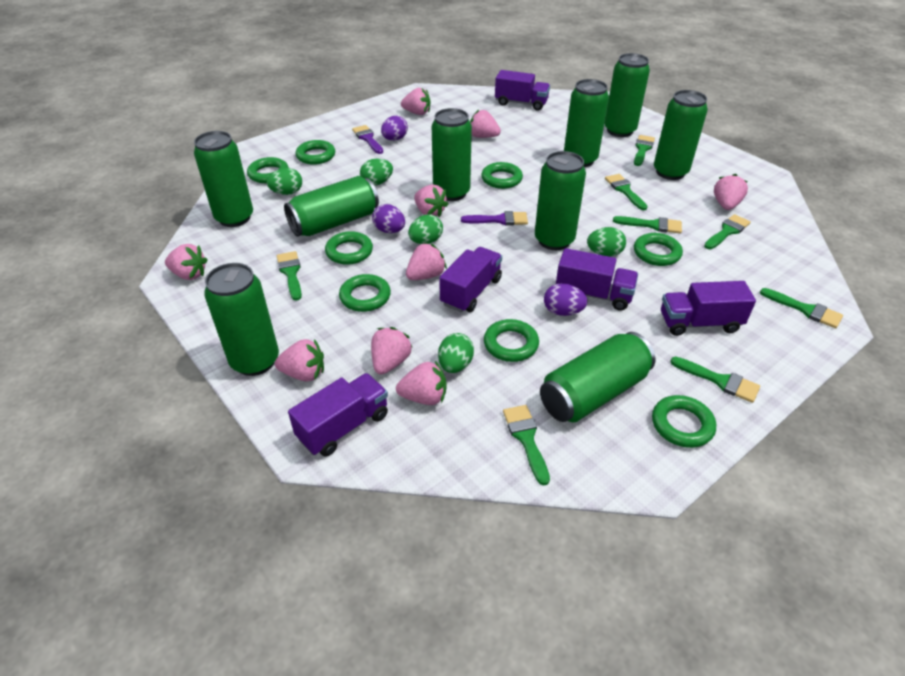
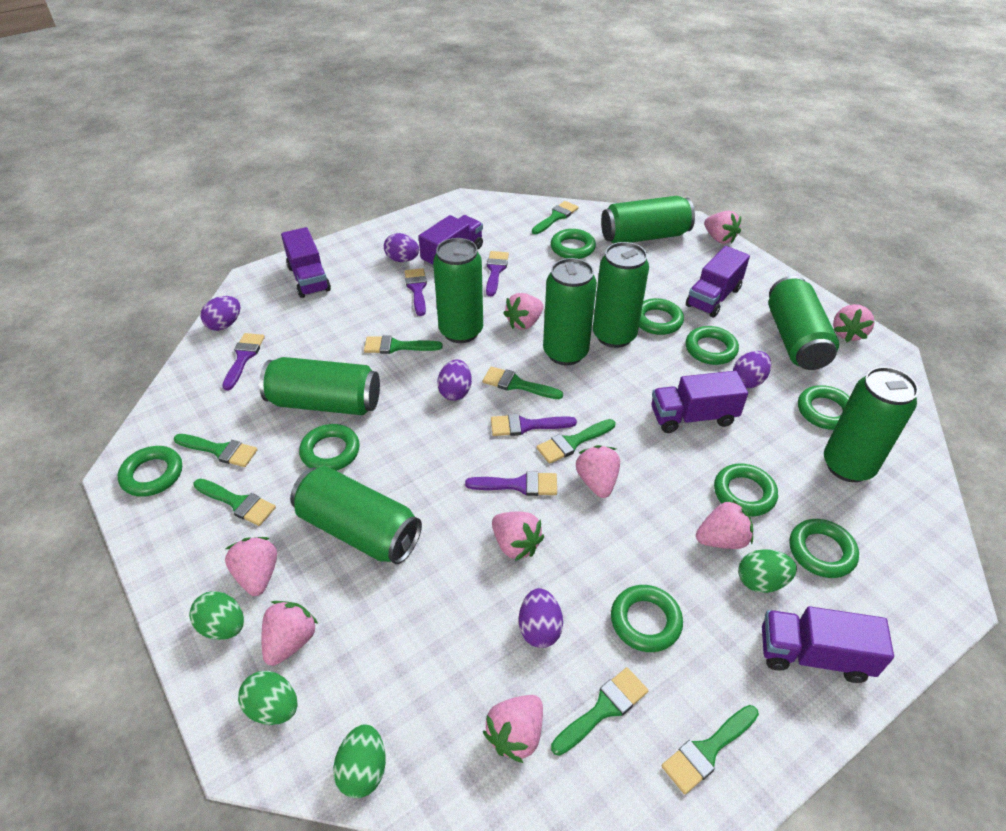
green can: [194,131,253,227] [204,263,279,376] [284,176,379,237] [432,108,472,201] [535,151,586,250] [540,332,656,422] [564,79,609,167] [604,53,650,137] [654,90,708,180] = 9 -> [259,357,380,415] [290,466,422,564] [433,238,483,343] [543,258,597,365] [593,242,649,348] [601,196,695,244] [768,276,839,370] [824,367,919,482] = 8
green egg: [267,168,302,195] [360,159,393,186] [408,214,443,244] [438,333,474,373] [587,227,626,257] = 5 -> [189,591,244,640] [238,671,298,725] [333,724,386,798] [738,549,797,593] = 4
green ring: [247,157,289,183] [296,140,335,165] [325,231,373,265] [339,274,391,312] [481,162,523,189] [484,319,539,362] [634,233,683,266] [652,395,716,448] = 8 -> [118,446,182,497] [299,424,360,471] [551,229,596,259] [611,585,683,652] [639,298,684,335] [686,326,739,365] [714,463,778,516] [789,519,859,578] [798,385,850,430] = 9
purple brush: [352,125,383,154] [461,211,528,226] = 2 -> [222,333,265,390] [405,268,427,316] [465,471,557,496] [486,251,509,297] [491,414,577,436] = 5
purple egg: [372,204,405,233] [381,116,408,141] [544,283,588,316] = 3 -> [201,296,240,331] [384,233,419,262] [437,360,472,401] [519,588,563,648] [733,351,771,388] = 5

